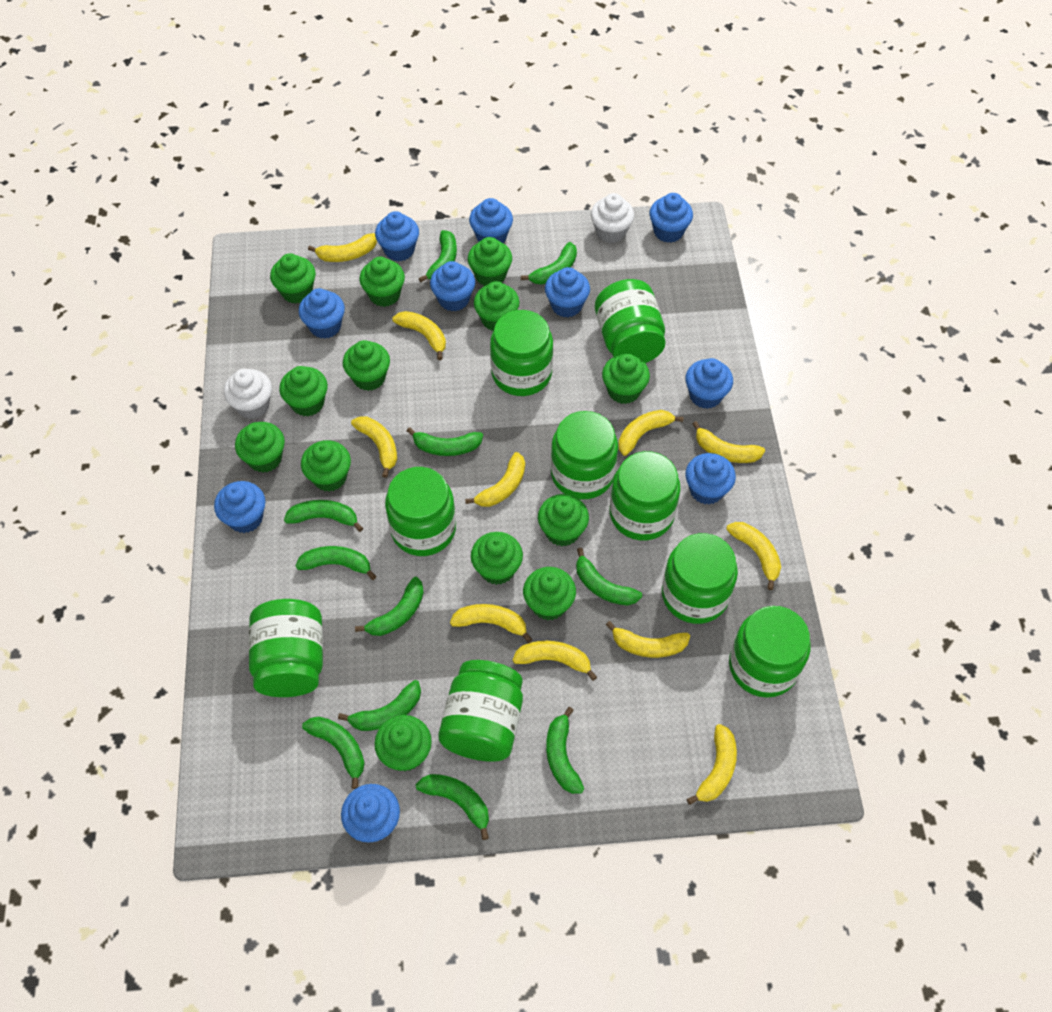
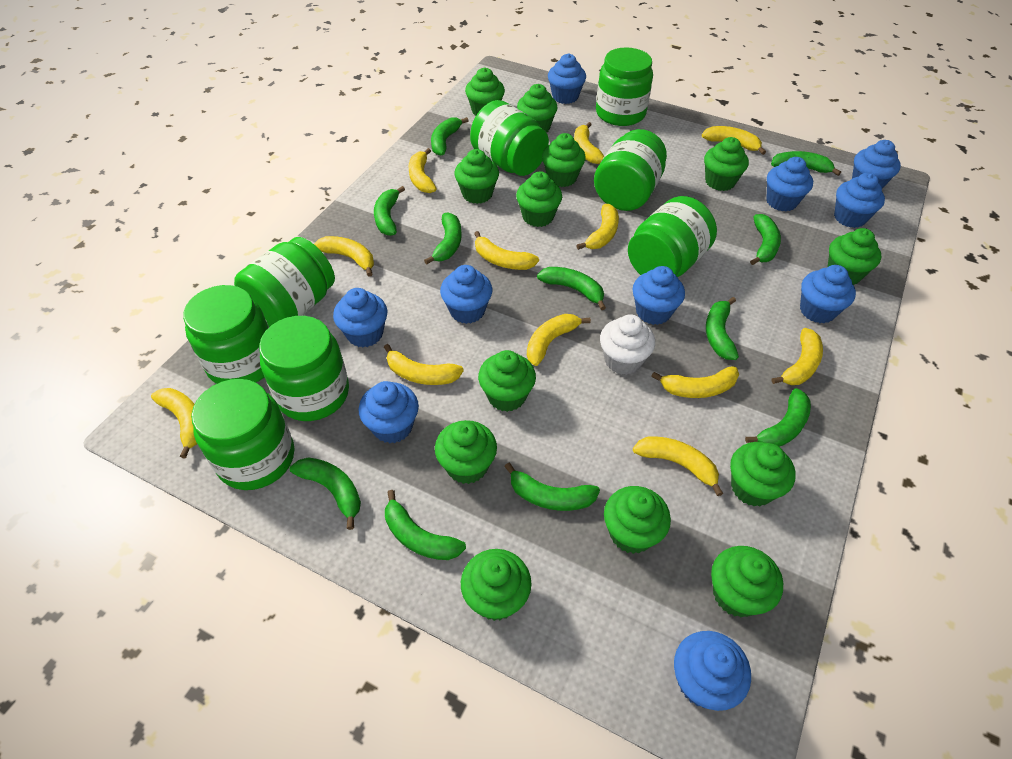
green jar: [249,599,323,697] [385,467,456,556] [438,660,523,762] [490,310,553,396] [551,411,618,499] [595,279,666,363] [609,451,681,541] [662,533,738,624] [729,606,811,698] = 9 -> [183,285,269,384] [191,379,294,490] [234,237,335,327] [259,316,349,421] [470,100,549,176] [594,129,667,211] [596,47,653,126] [628,196,717,277] = 8
white cupcake: [224,369,272,419] [591,193,634,243] = 2 -> [600,314,655,375] = 1
yellow banana: [308,233,377,262] [351,416,397,478] [392,311,446,360] [450,604,533,643] [465,452,525,507] [513,641,597,681] [606,621,690,658] [618,410,683,456] [687,724,737,805] [693,421,765,463] [726,522,781,590] = 11 -> [151,388,197,459] [314,236,374,277] [384,344,464,385] [409,148,437,193] [474,231,539,270] [527,314,591,366] [574,122,604,164] [576,204,619,250] [633,436,723,496] [651,366,739,398] [702,126,766,155] [772,328,823,385] = 12

